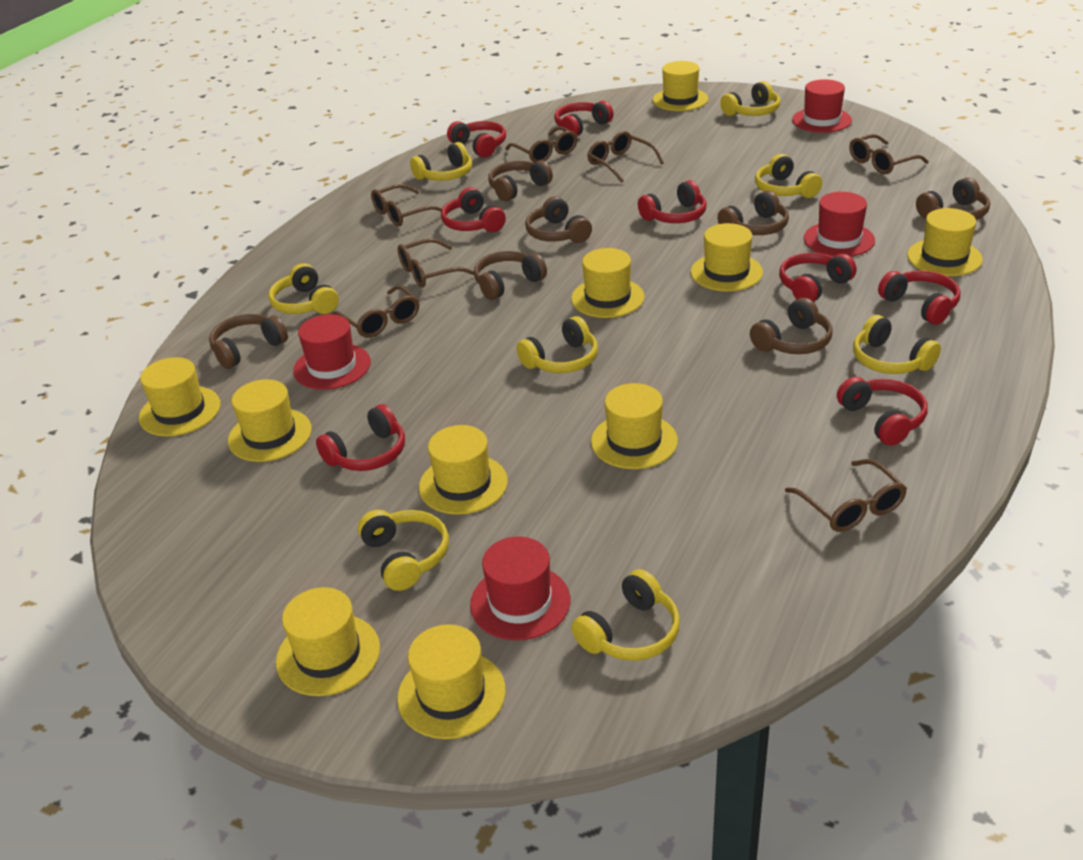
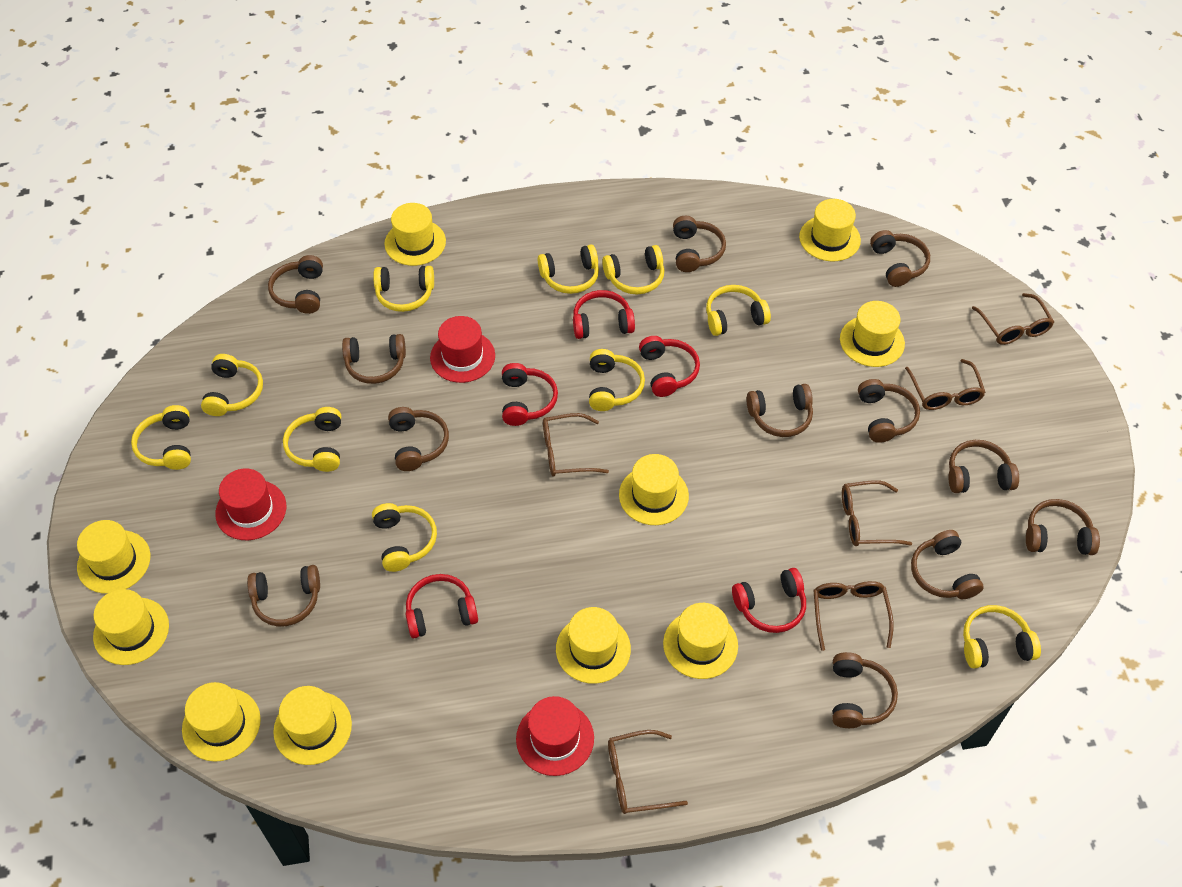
brown glasses: [333,285,419,338] [371,184,442,226] [398,238,474,287] [505,126,577,163] [587,131,664,183] [785,459,907,532] [849,134,928,174] = 7 -> [543,413,609,477] [608,730,688,814] [813,581,894,651] [842,480,912,546] [905,359,986,410] [972,293,1054,345] = 6
brown headphones: [209,314,288,369] [474,251,547,300] [488,160,553,201] [525,196,592,243] [718,190,789,235] [750,298,833,354] [916,177,990,220] = 7 -> [247,565,320,627] [268,255,323,314] [342,334,406,384] [388,407,449,471] [673,216,726,272] [747,384,813,437] [832,652,898,728] [858,379,920,443] [870,230,930,287] [911,530,983,599] [948,440,1019,493] [1026,499,1100,555] = 12
red hat: [293,314,371,390] [470,537,570,640] [792,79,852,133] [804,192,875,257] = 4 -> [216,468,286,540] [430,316,495,383] [516,696,594,776] = 3
red headphones: [316,404,405,471] [441,187,506,232] [447,121,506,158] [554,101,613,136] [638,180,706,223] [779,253,857,302] [837,377,928,446] [878,271,960,325] = 8 -> [405,574,478,638] [502,363,558,426] [573,290,635,339] [639,336,700,397] [732,568,806,633] = 5
yellow headphones: [268,263,339,314] [358,510,449,591] [410,142,472,181] [517,316,598,373] [572,569,680,661] [720,81,780,116] [755,154,822,198] [853,315,941,374] = 8 -> [131,405,191,470] [201,354,263,416] [283,407,341,472] [372,503,437,572] [373,266,434,312] [538,245,599,294] [589,349,645,411] [602,245,664,294] [706,285,771,336] [963,605,1041,669] = 10

